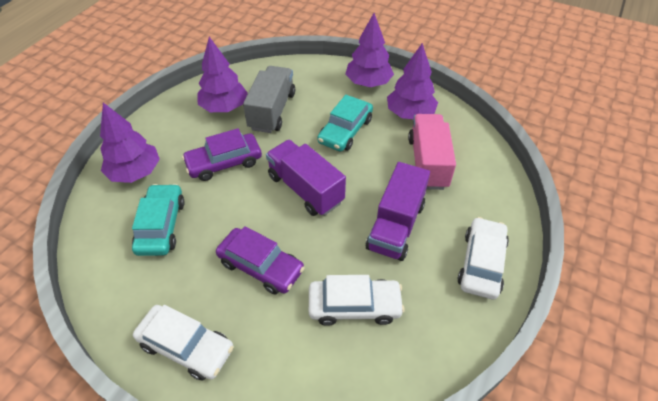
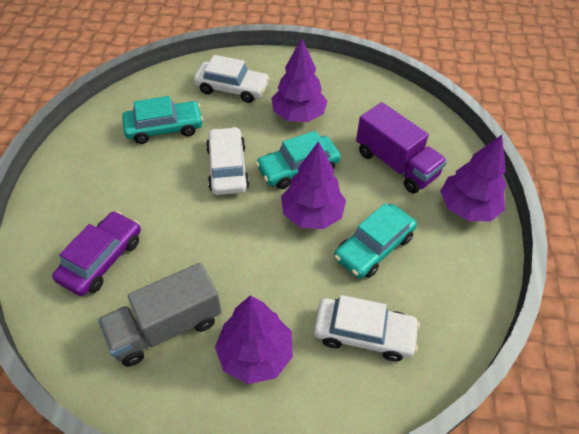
pink truck: [408,114,456,190] = 1 -> none = 0
purple car: [182,128,262,181] [216,226,305,295] = 2 -> [52,211,141,296] = 1
purple truck: [266,140,346,216] [366,162,430,261] = 2 -> [356,102,447,193] = 1
turquoise car: [132,184,185,256] [317,95,373,152] = 2 -> [122,96,203,144] [256,131,341,189] [334,203,417,279] = 3

